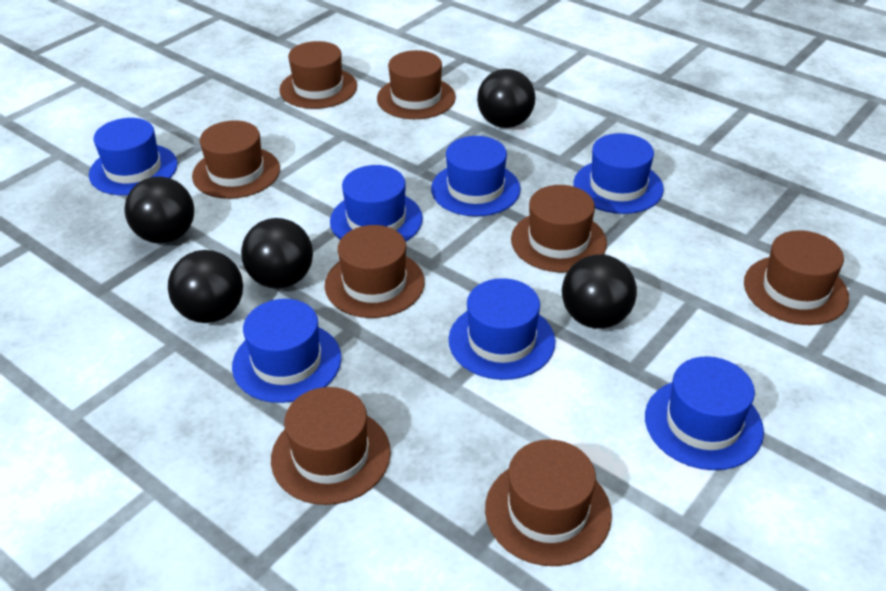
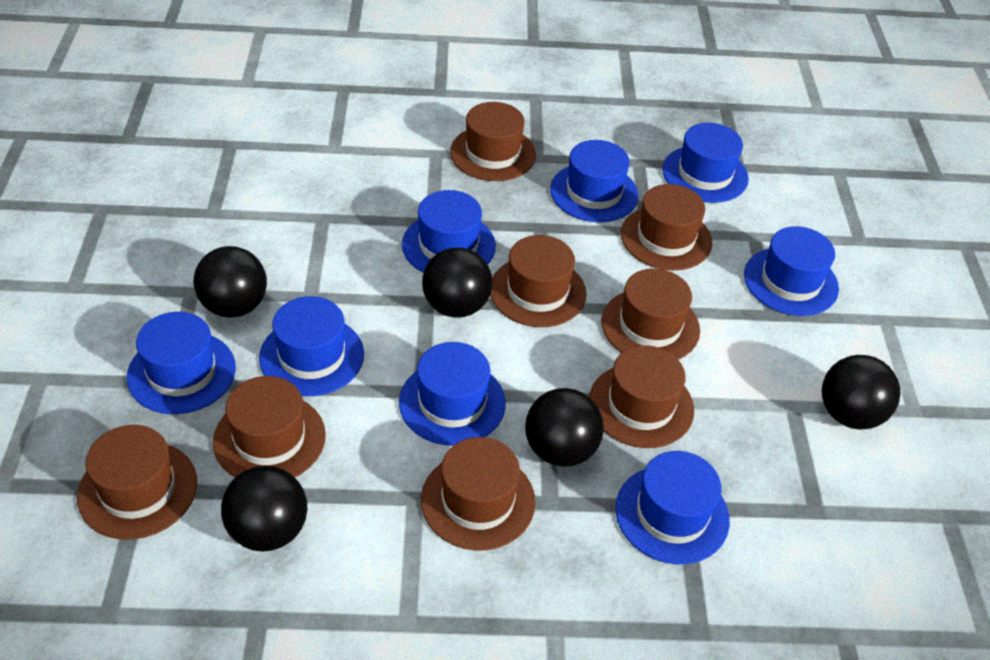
blue hat: [89,118,178,195] [232,299,341,403] [330,165,423,242] [431,136,521,216] [449,278,555,380] [574,133,664,214] [645,356,764,470] = 7 -> [127,312,236,414] [259,296,364,396] [399,342,506,446] [402,190,496,273] [550,140,639,222] [615,451,730,564] [662,123,749,203] [744,226,839,316] = 8

